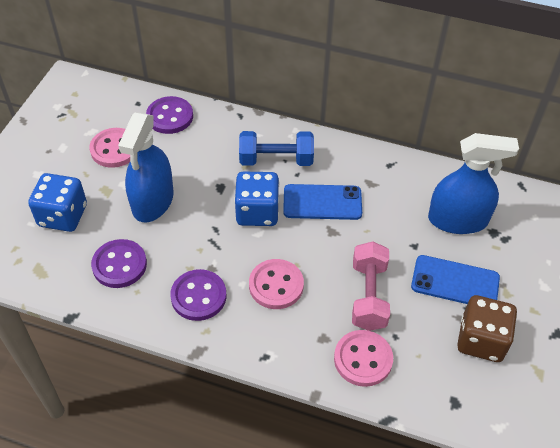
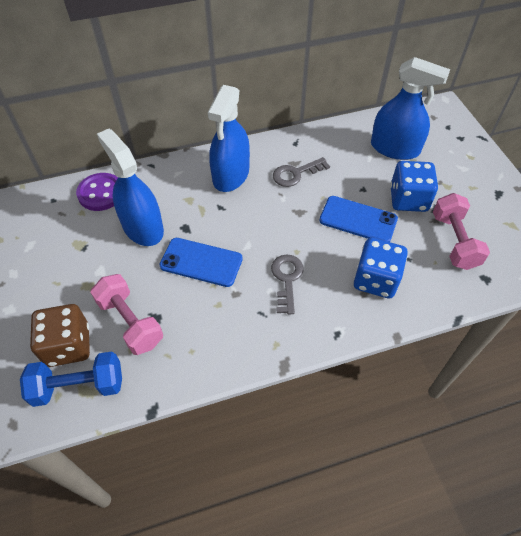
blue spray bottle: [118,113,174,223] [428,133,519,234] = 2 -> [97,129,164,246] [208,85,250,192] [371,57,450,160] = 3
grey key: none = 0 -> [271,254,304,314] [273,157,330,187] = 2
pink button: [89,128,130,168] [249,259,304,309] [334,330,393,387] = 3 -> none = 0
pink dumbbell: [352,241,390,331] = 1 -> [90,274,163,355] [433,193,490,270] = 2
purple button: [91,239,147,288] [146,96,193,134] [170,269,227,321] = 3 -> [76,173,118,211] = 1

